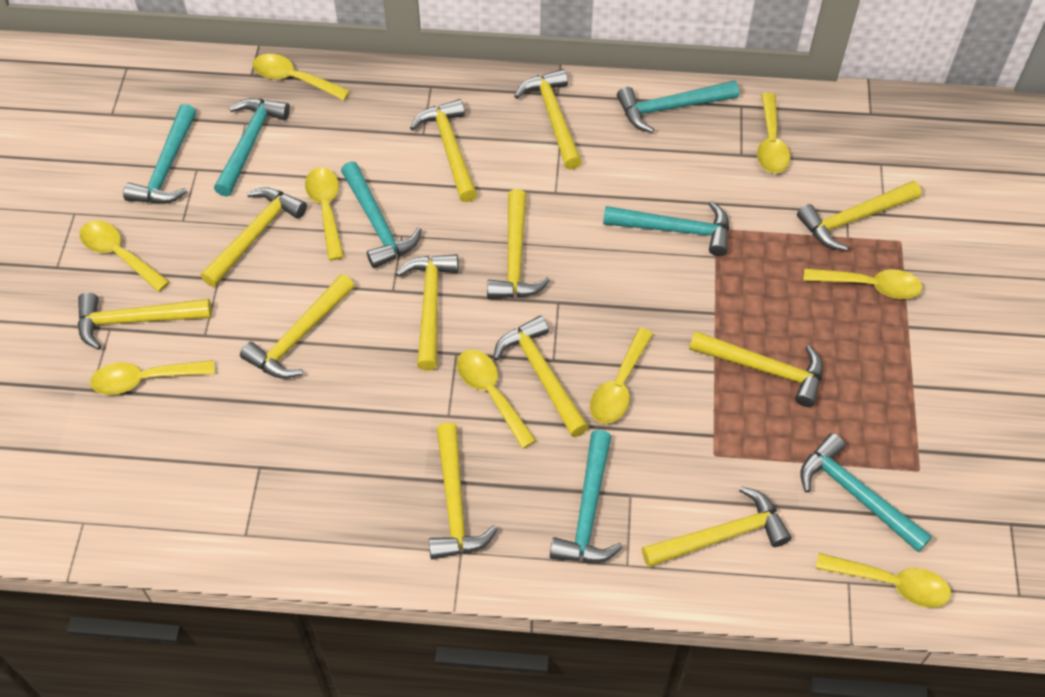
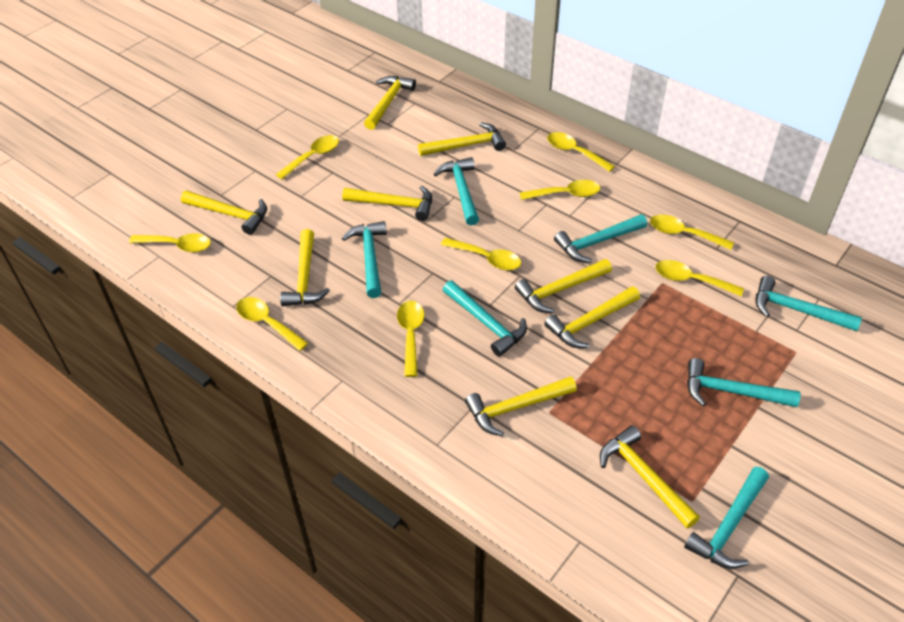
yellow hammer: [78,292,212,350] [201,187,307,287] [240,274,355,379] [396,254,458,370] [410,99,477,202] [429,422,498,560] [487,189,550,299] [493,316,589,437] [514,69,582,170] [642,486,791,568] [689,331,823,407] [797,181,921,251] = 12 -> [181,191,267,235] [280,229,330,306] [342,185,432,221] [364,76,416,130] [418,122,506,156] [465,376,577,436] [515,259,612,313] [544,286,640,348] [600,425,700,528] = 9

